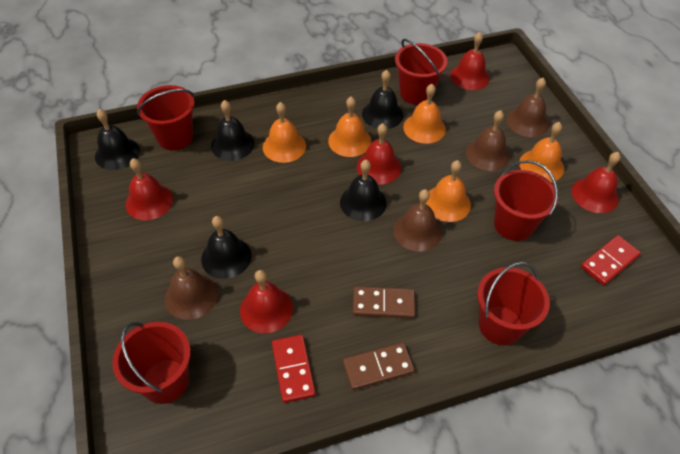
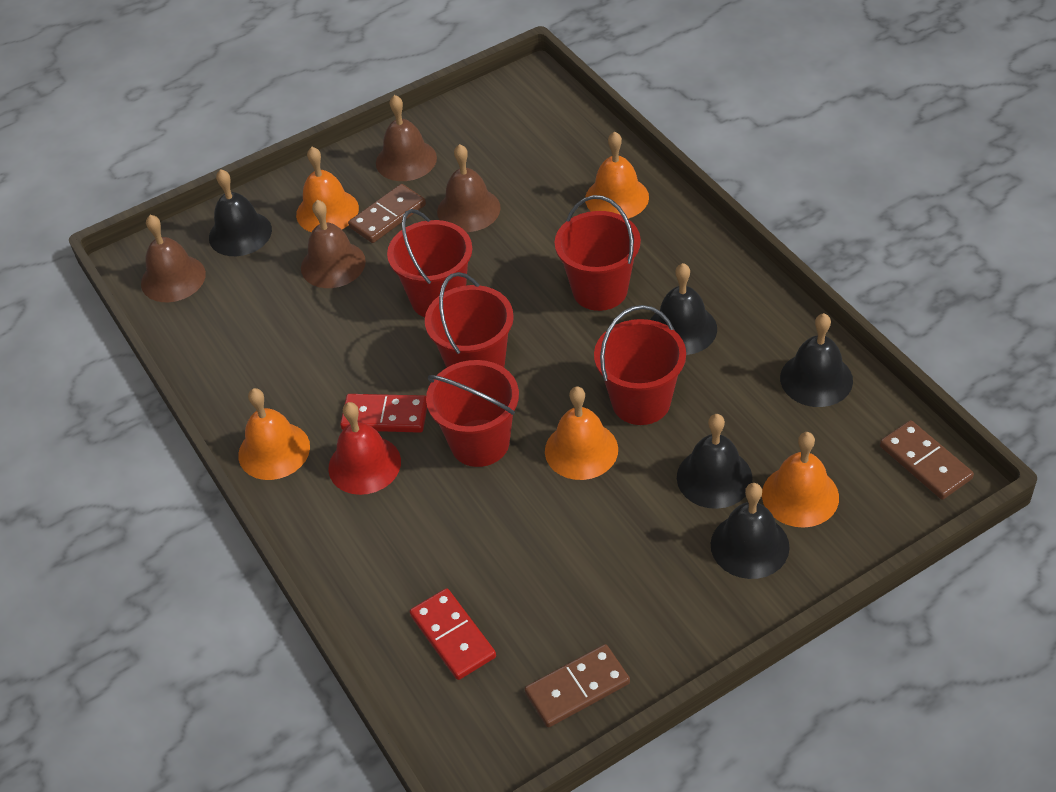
brown domino: [343,343,415,390] [353,287,415,319] = 2 -> [348,184,426,243] [525,644,630,727] [880,420,974,500] = 3
red bell: [126,158,173,220] [240,270,293,333] [357,123,401,184] [450,32,490,90] [571,152,621,213] = 5 -> [328,402,401,495] = 1

